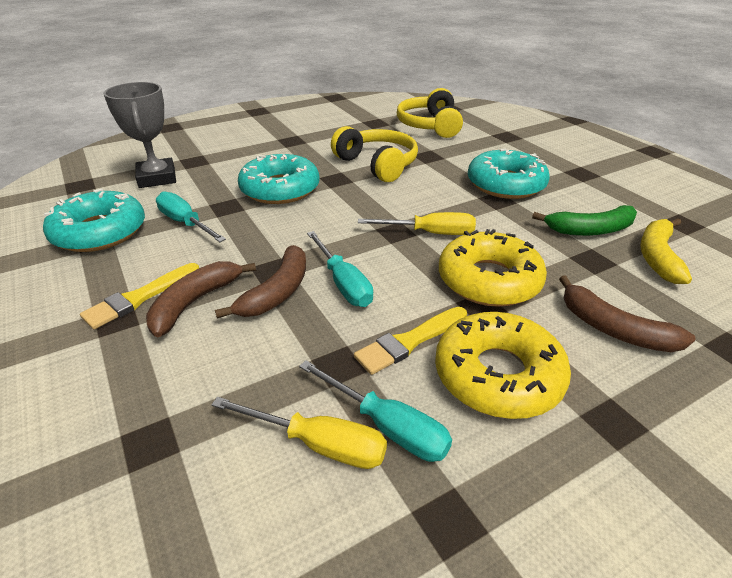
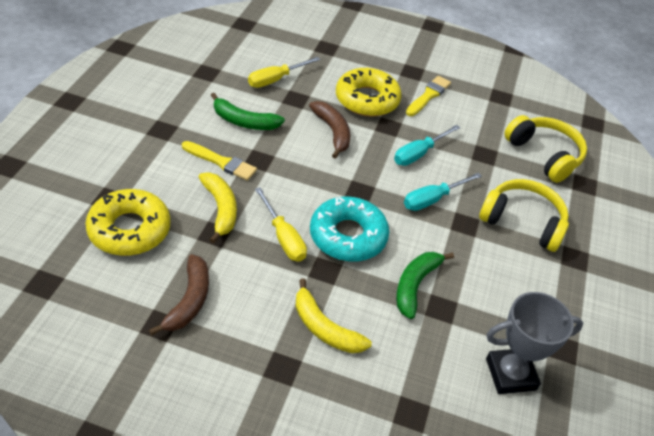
brown banana: [146,261,256,337] [215,245,306,319] [559,275,696,352] = 3 -> [149,254,209,336] [309,101,350,159] = 2
green banana: [532,205,637,236] = 1 -> [211,93,285,130] [396,252,454,319] = 2
turquoise donut: [43,188,145,252] [238,154,320,204] [468,148,550,199] = 3 -> [310,196,389,262] = 1
turquoise screwdriver: [156,191,226,242] [299,360,452,462] [307,231,373,307] = 3 -> [394,125,460,166] [404,173,482,211] = 2
yellow banana: [640,218,692,284] = 1 -> [198,173,237,243] [295,278,372,353] = 2

